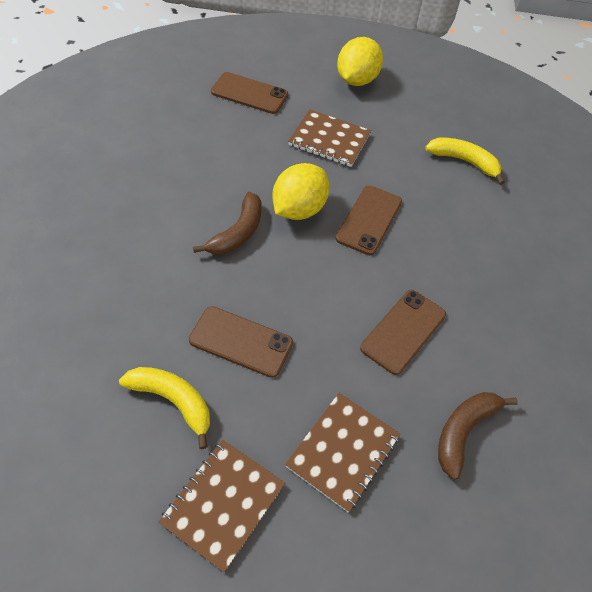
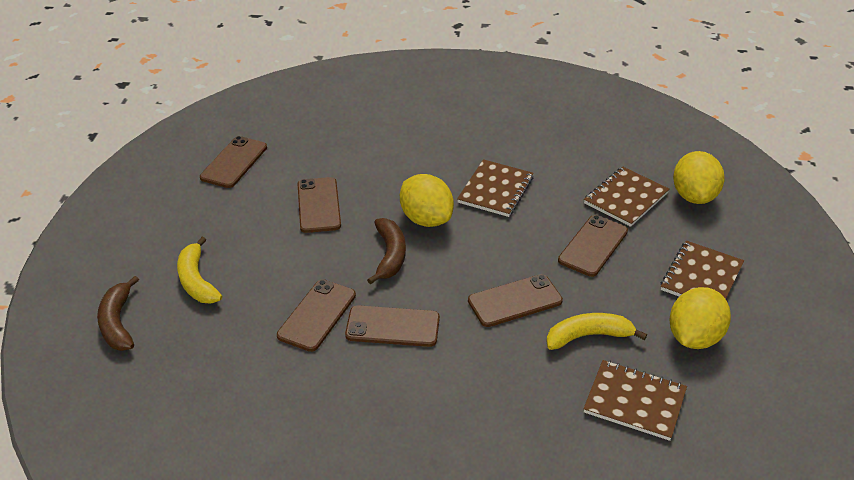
brown notebook: [158,439,285,572] [285,393,401,513] [288,109,371,167] = 3 -> [457,159,534,217] [583,360,687,441] [584,167,669,227] [661,241,744,299] = 4
brown phone: [189,306,293,378] [211,72,288,114] [336,185,402,255] [360,290,446,375] = 4 -> [200,136,267,188] [277,279,356,352] [298,177,341,233] [345,305,440,347] [468,274,563,327] [558,215,628,277] = 6
yellow lemon: [272,163,329,220] [337,37,383,86] = 2 -> [400,174,454,227] [670,287,731,349] [673,151,725,204] = 3

